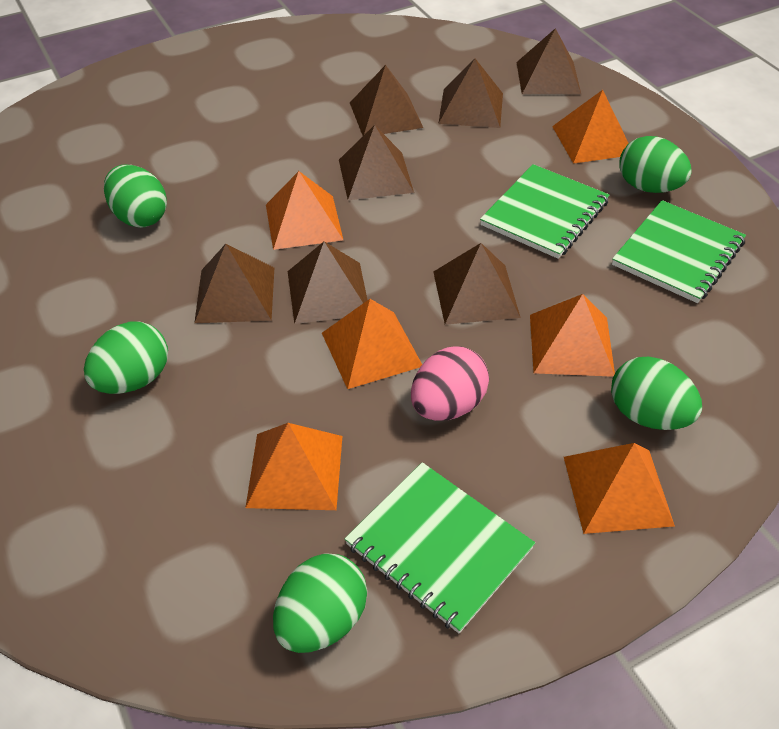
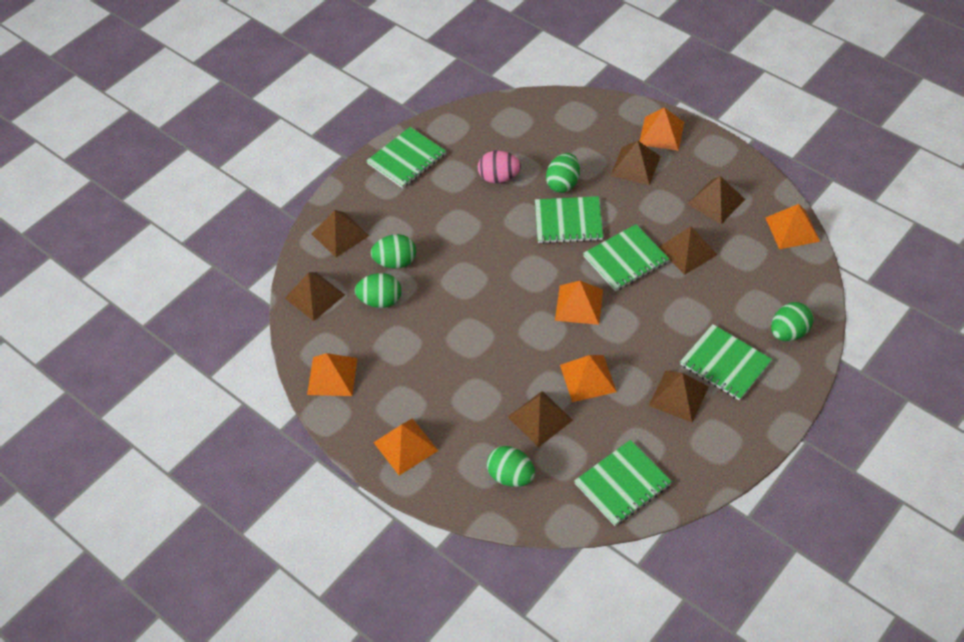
green notebook: [345,462,535,633] [480,164,610,259] [612,200,746,303] = 3 -> [366,127,446,188] [535,196,603,244] [574,440,672,526] [583,224,669,291] [680,324,772,401] = 5

